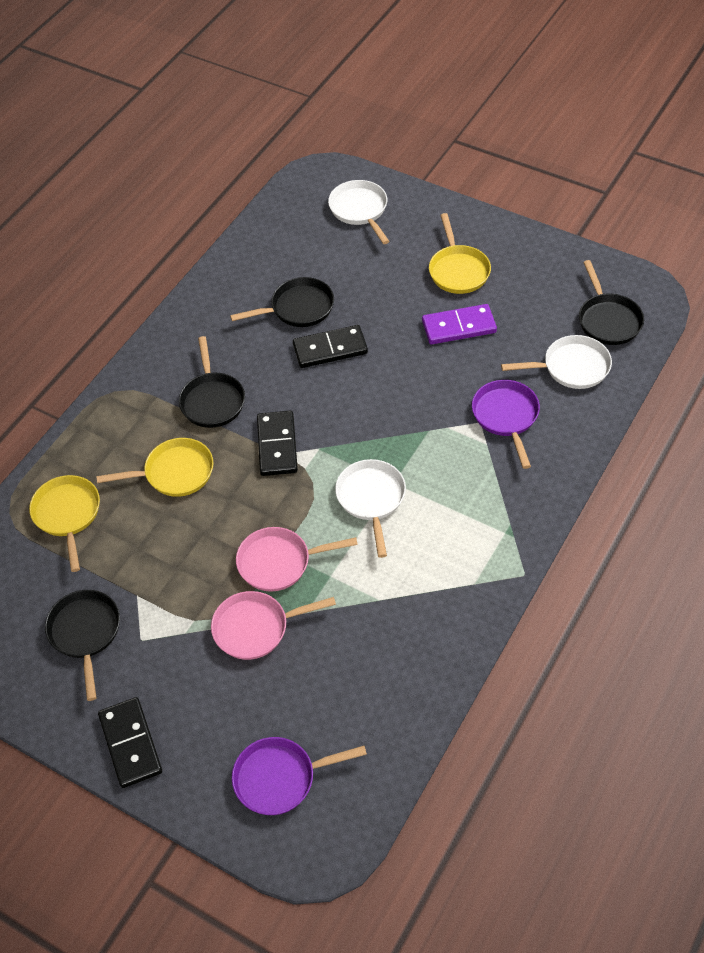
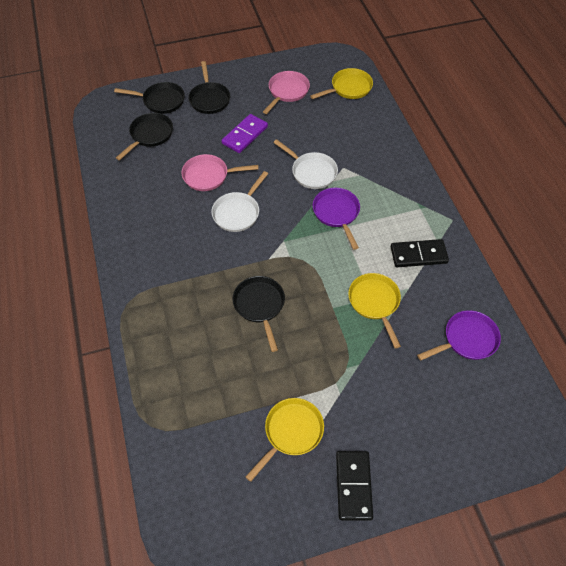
black domino: [98,697,162,788] [257,411,298,476] [293,325,368,368] = 3 -> [336,451,373,521] [391,239,449,267] = 2
white pan: [328,180,390,244] [335,459,406,558] [501,335,612,389] = 3 -> [211,171,268,232] [273,139,338,189] = 2

